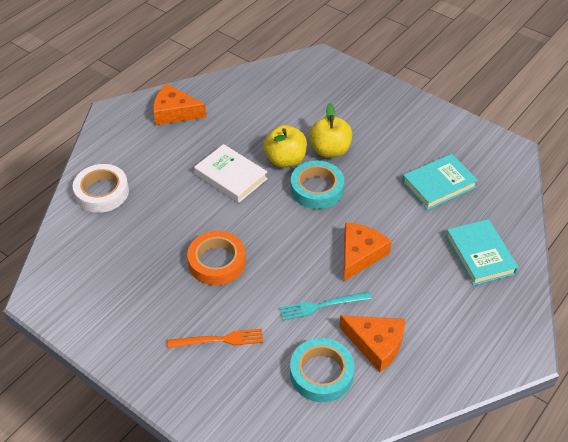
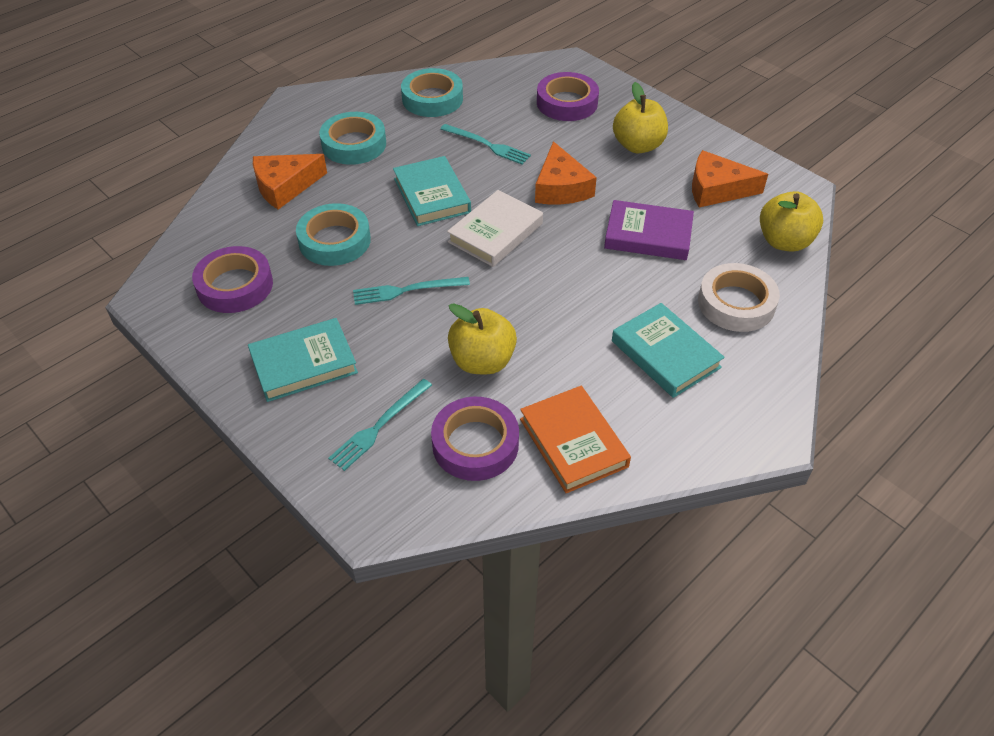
orange book: none = 0 -> [520,386,631,493] = 1
orange fork: [167,329,263,348] = 1 -> none = 0
orange tape: [187,231,246,285] = 1 -> none = 0
purple book: none = 0 -> [604,200,694,260] = 1
purple tape: none = 0 -> [192,246,273,313] [431,397,519,481] [537,72,599,121] = 3
turquoise book: [402,154,478,210] [446,219,519,286] = 2 -> [248,318,358,402] [393,156,471,226] [612,303,725,398] = 3
turquoise fork: [279,292,371,321] = 1 -> [328,379,432,471] [353,277,470,305] [440,124,531,165] = 3
turquoise tape: [290,338,355,402] [291,161,344,209] = 2 -> [296,203,371,266] [319,112,386,165] [401,68,463,117] = 3
yellow apple: [263,125,307,168] [309,103,352,158] = 2 -> [448,303,517,374] [613,82,668,153] [760,191,823,252] = 3

